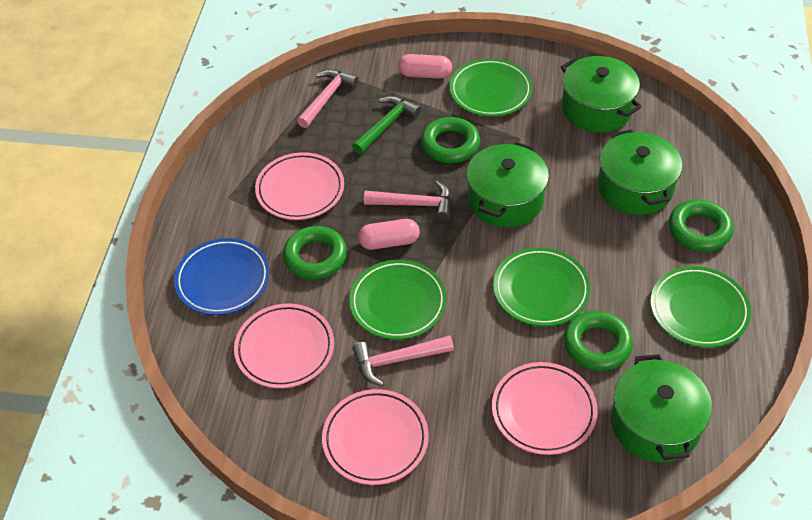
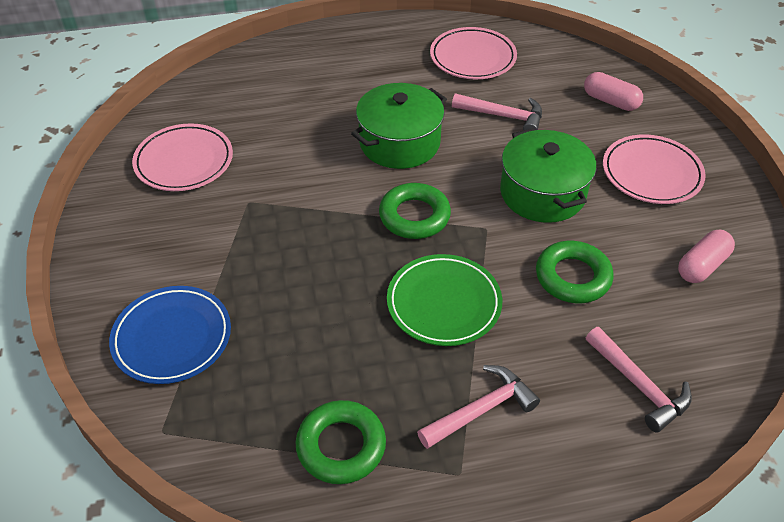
green hammer: [352,96,421,154] = 1 -> none = 0
green plate: [349,260,447,339] [450,58,533,117] [493,247,590,326] [650,266,751,347] = 4 -> [387,254,502,346] = 1
green pot: [466,142,549,228] [561,56,642,132] [598,129,682,215] [611,354,712,462] = 4 -> [351,83,447,169] [500,128,596,223] = 2
green ring: [283,226,347,280] [421,117,480,163] [564,311,633,371] [669,199,733,252] = 4 -> [296,400,386,484] [379,183,451,239] [536,241,613,303] = 3
pink plate: [234,304,334,388] [255,152,344,220] [322,389,429,485] [492,362,598,455] = 4 -> [132,123,233,191] [430,27,517,79] [603,134,706,204] = 3

